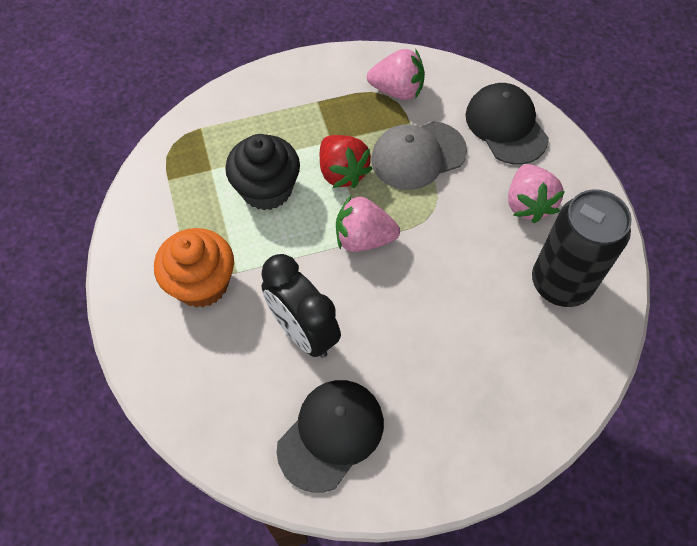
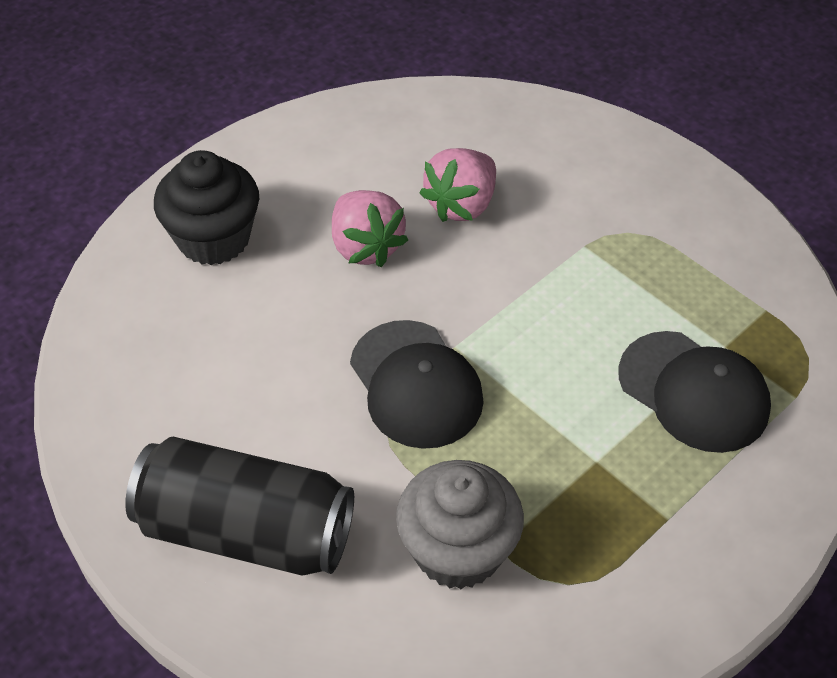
black clock: [261,254,341,358] = 1 -> none = 0
grey cap: [371,121,467,190] = 1 -> none = 0
grey cupcake: none = 0 -> [396,460,524,589] = 1
orange cupcake: [154,228,234,308] = 1 -> none = 0
pink strawberry: [336,195,400,252] [367,49,425,100] [508,164,565,223] = 3 -> [332,190,408,267] [420,148,496,222] = 2
red strawberry: [320,135,373,188] = 1 -> none = 0

